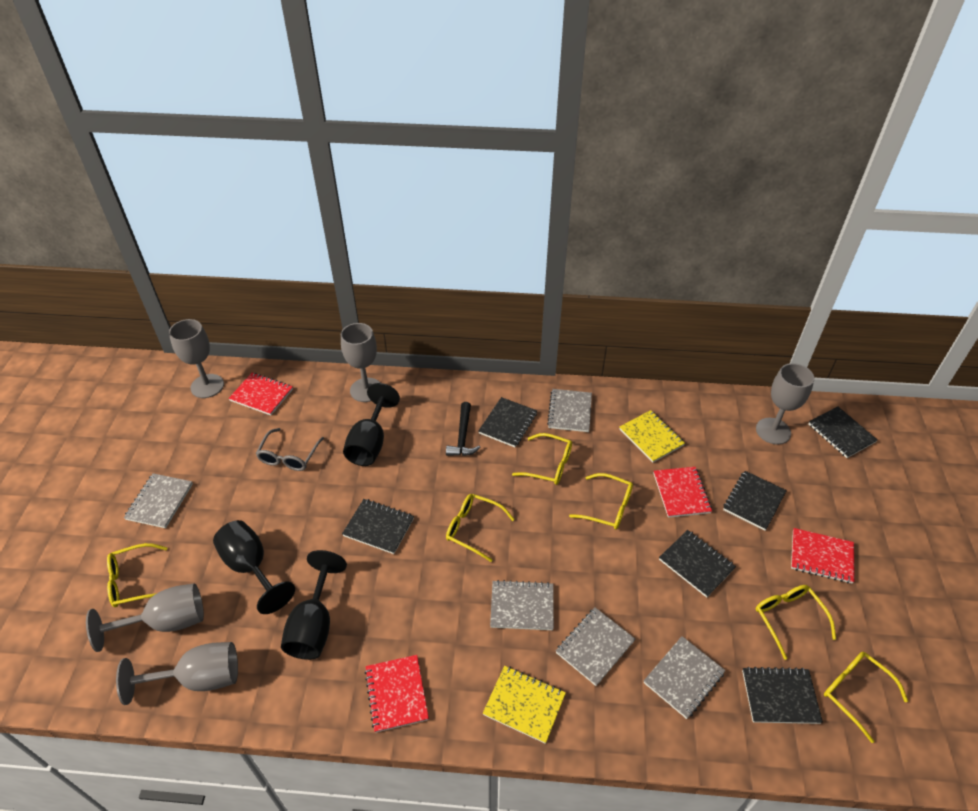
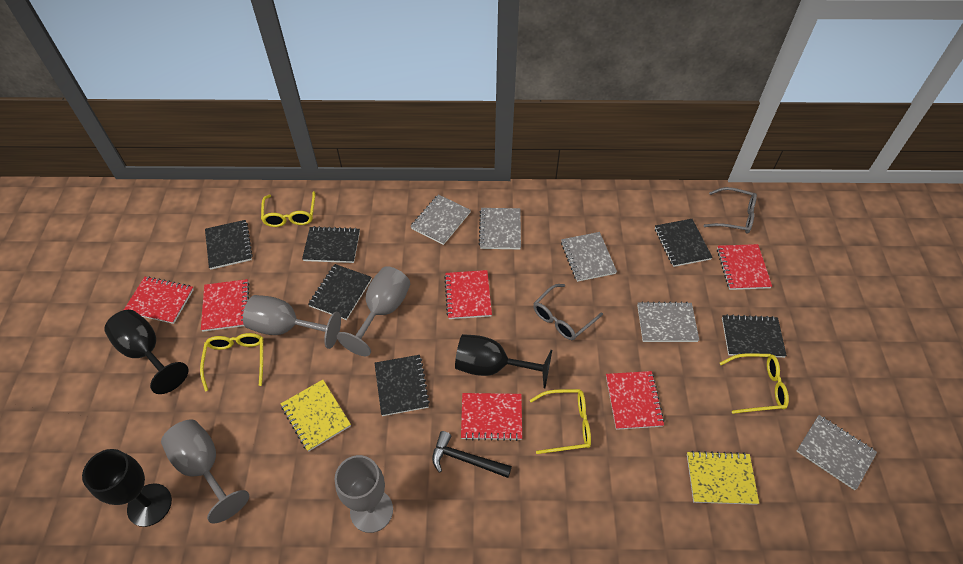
grey glasses: [256,428,324,471] = 1 -> [533,284,603,340] [704,187,757,234] = 2
grey goblet: [86,583,204,652] [116,642,238,705] [169,319,224,398] [341,323,380,402] [756,363,814,445] = 5 -> [161,420,249,523] [243,295,341,349] [335,455,393,533] [337,266,410,356] = 4
red notebook: [229,373,293,415] [365,655,429,733] [653,467,712,518] [791,528,855,584] = 4 -> [124,276,194,324] [201,279,249,332] [444,270,492,319] [461,393,522,441] [606,371,665,430] [717,244,772,290] = 6
yellow glasses: [107,543,168,607] [446,494,515,562] [512,433,572,485] [569,473,633,530] [756,585,836,660] [824,652,908,743] = 6 -> [200,333,263,391] [261,191,315,227] [530,389,591,454] [720,353,789,414] = 4

